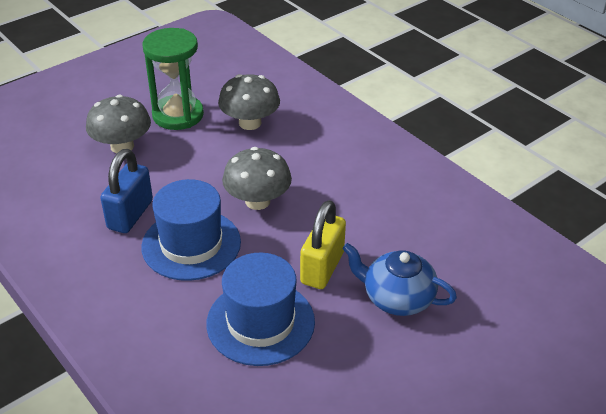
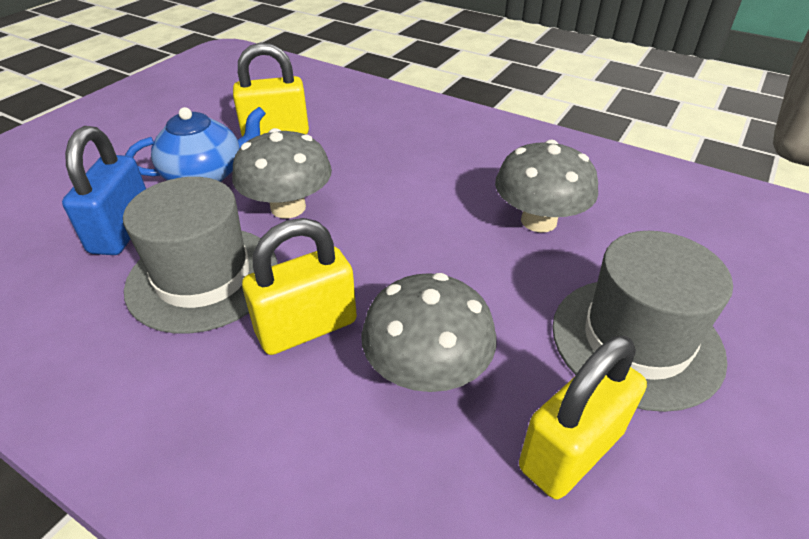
blue hat: [141,179,241,281] [206,252,315,366] = 2 -> none = 0
green hourglass: [142,28,204,130] = 1 -> none = 0
grey hat: none = 0 -> [123,177,278,333] [552,231,733,412] = 2
yellow padlock: [300,200,346,289] = 1 -> [233,42,309,136] [242,218,357,355] [519,336,647,499] = 3

